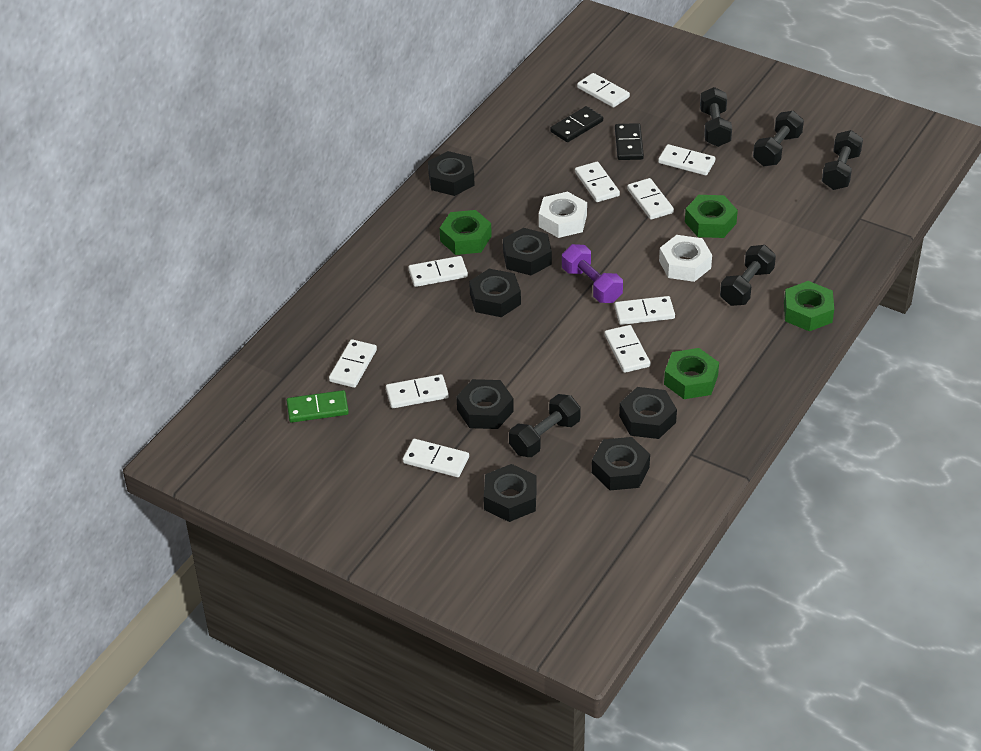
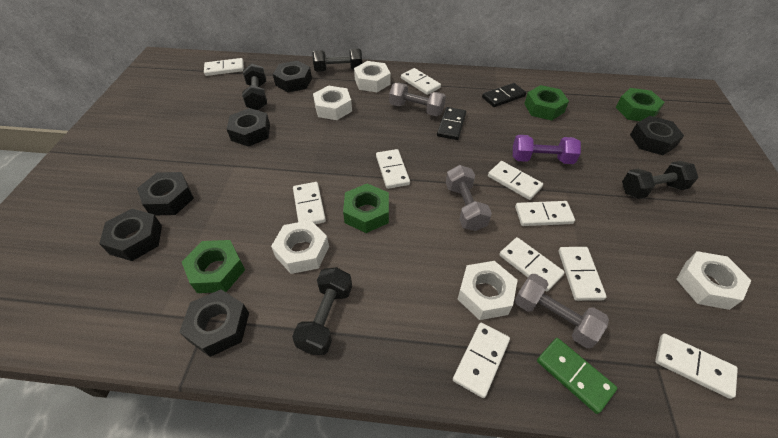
black dumbbell: [509,394,581,457] [700,87,732,147] [720,245,776,306] [753,111,804,166] [822,130,863,190] = 5 -> [242,63,267,110] [292,267,352,355] [313,49,362,72] [622,161,698,199] = 4
black nut: [428,151,475,196] [456,379,514,429] [469,269,521,317] [484,464,537,522] [503,228,552,276] [592,437,650,490] [619,387,677,439] = 7 -> [99,209,162,261] [137,172,194,215] [180,290,249,357] [227,108,270,147] [273,61,312,92] [630,116,684,155] = 6
grey dumbbell: none = 0 -> [389,83,446,116] [446,165,492,231] [515,274,609,348] = 3
white nut: [539,192,587,238] [659,235,712,282] = 2 -> [271,220,329,274] [313,85,352,120] [354,61,390,92] [457,261,518,320] [676,251,751,310] = 5

